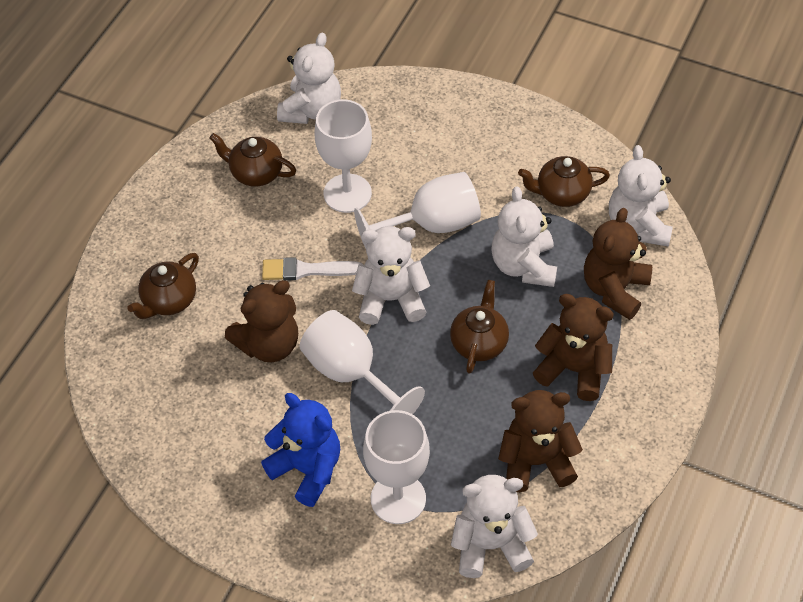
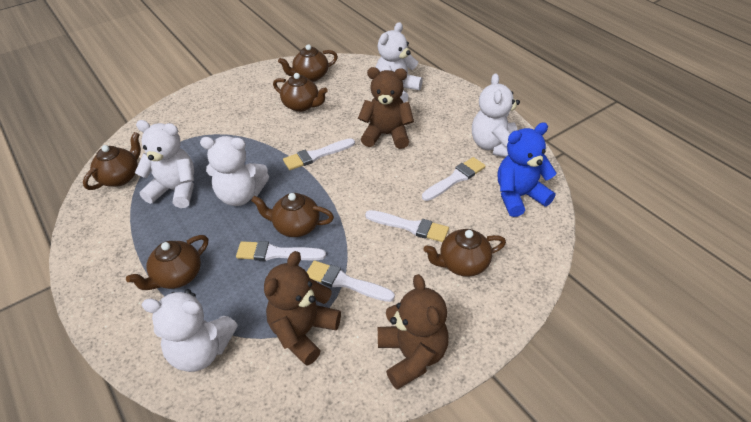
brown teapot: [128,253,199,319] [209,133,296,187] [450,280,509,374] [518,156,610,207] = 4 -> [83,132,141,190] [126,235,208,290] [251,193,334,237] [273,73,328,112] [278,44,338,82] [423,229,506,277] = 6
brown teddy bear: [225,280,298,362] [498,390,583,492] [533,294,614,401] [584,208,652,320] = 4 -> [264,251,341,366] [358,67,414,149] [378,274,449,389] = 3
white brush: [262,257,363,281] = 1 -> [236,241,326,261] [283,138,355,170] [307,260,395,302] [365,210,449,242] [422,157,486,201] = 5
white goblet: [300,310,425,414] [315,99,372,213] [354,172,481,249] [363,410,430,524] = 4 -> none = 0

